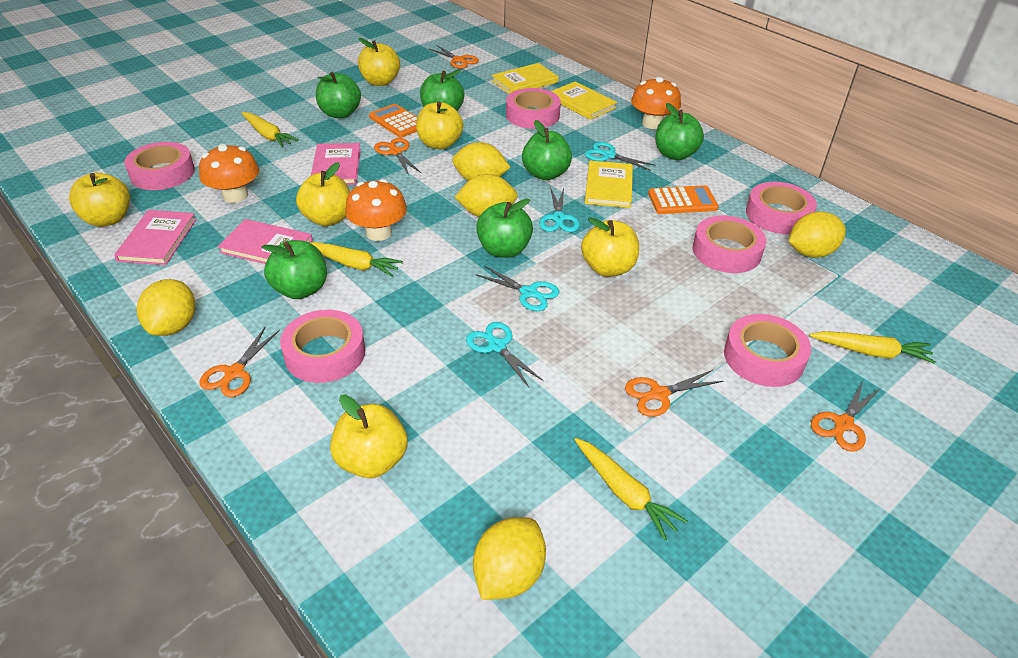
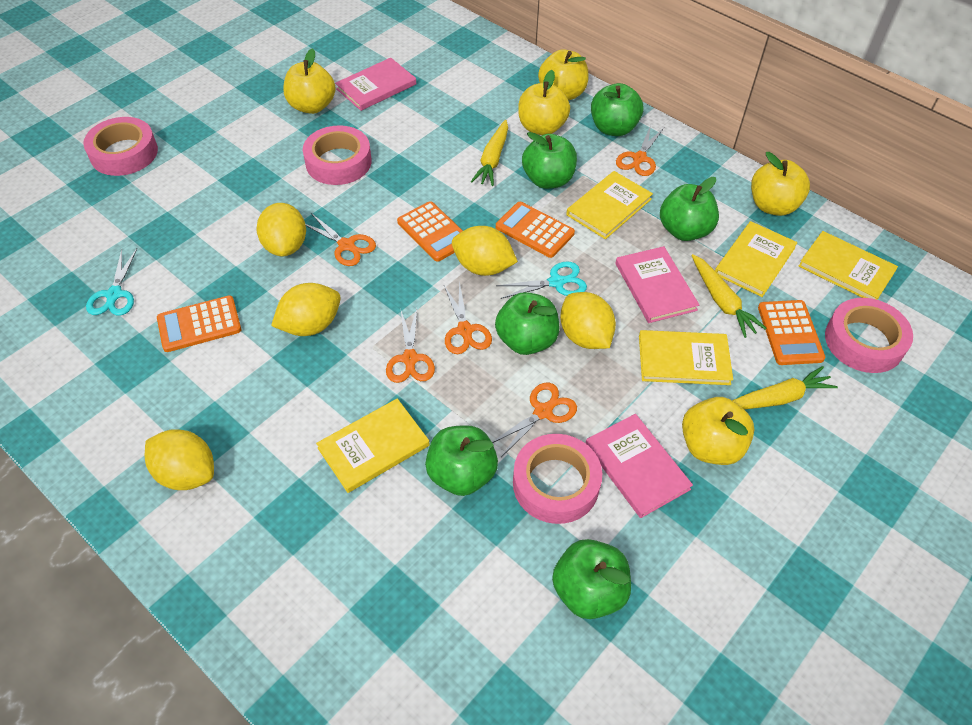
orange calculator: [369,104,417,138] [648,185,719,214] = 2 -> [157,295,241,352] [397,201,463,261] [496,202,575,258] [758,300,826,365] = 4
orange mushroom: [199,144,259,203] [345,179,407,241] [631,77,681,129] = 3 -> none = 0
pink tape: [124,142,195,190] [280,310,365,383] [506,88,561,129] [693,216,766,273] [724,314,811,387] [746,182,817,234] = 6 -> [83,117,158,176] [303,125,372,185] [513,434,602,524] [825,298,913,373] = 4
turquoise scissors: [466,322,544,387] [475,265,559,311] [539,187,580,232] [585,142,656,171] = 4 -> [86,249,137,316] [496,261,587,299] = 2
yellow apple: [69,173,130,227] [296,162,350,226] [330,395,408,478] [358,38,400,86] [416,101,463,149] [581,217,639,277] = 6 -> [283,48,336,114] [518,70,570,135] [538,49,589,100] [682,397,755,465] [751,152,810,216] = 5
yellow book: [492,63,559,94] [551,81,617,120] [585,161,633,208] = 3 -> [316,398,429,493] [566,171,653,239] [639,330,733,385] [715,221,798,297] [799,231,898,300] = 5
yellow carrot: [242,112,299,148] [311,242,403,277] [574,438,688,540] [809,331,936,364] = 4 -> [471,120,508,186] [691,254,767,338] [732,366,838,410] = 3

